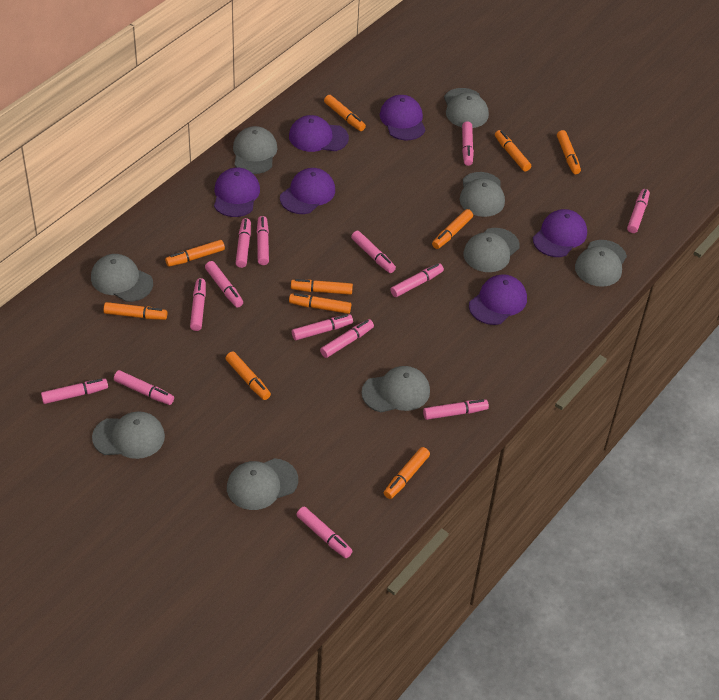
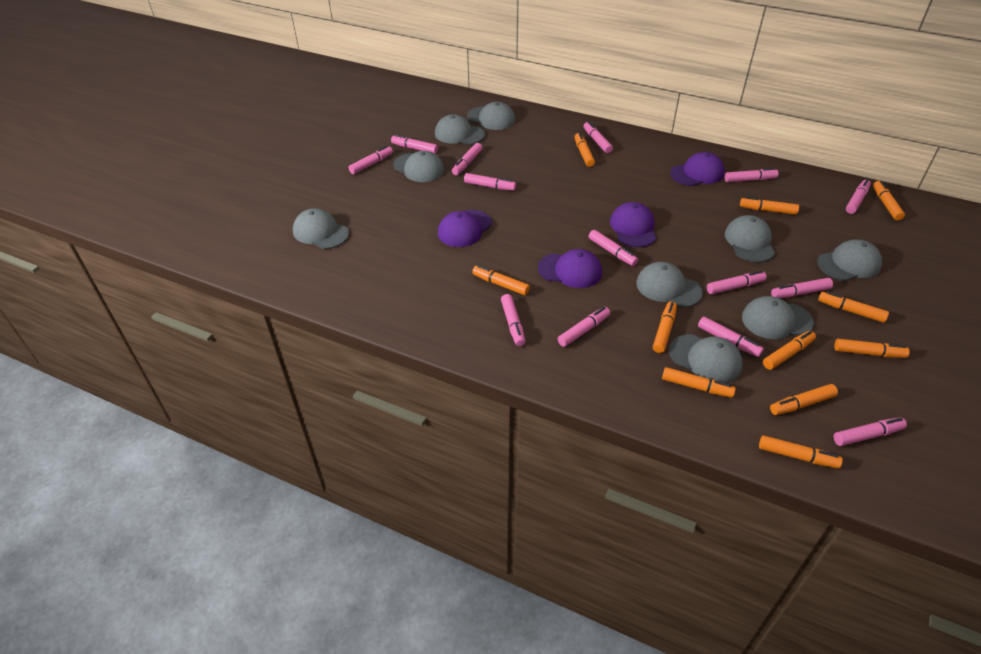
orange marker: [104,302,167,320] [165,240,225,267] [225,352,271,400] [289,293,351,314] [291,279,353,295] [324,95,366,131] [384,447,430,499] [432,209,473,249] [495,130,531,171] [557,130,581,174] = 10 -> [472,265,530,295] [575,133,595,167] [653,301,677,353] [662,367,736,398] [740,197,799,215] [759,435,843,468] [763,331,816,370] [770,384,838,415] [818,291,889,323] [834,339,910,358] [873,181,905,221] = 11
purple cap: [214,168,260,217] [280,168,335,214] [289,115,349,152] [380,95,425,140] [469,274,527,325] [533,209,587,257] = 6 -> [438,210,492,247] [538,249,602,288] [610,202,656,247] [670,152,725,186] = 4

